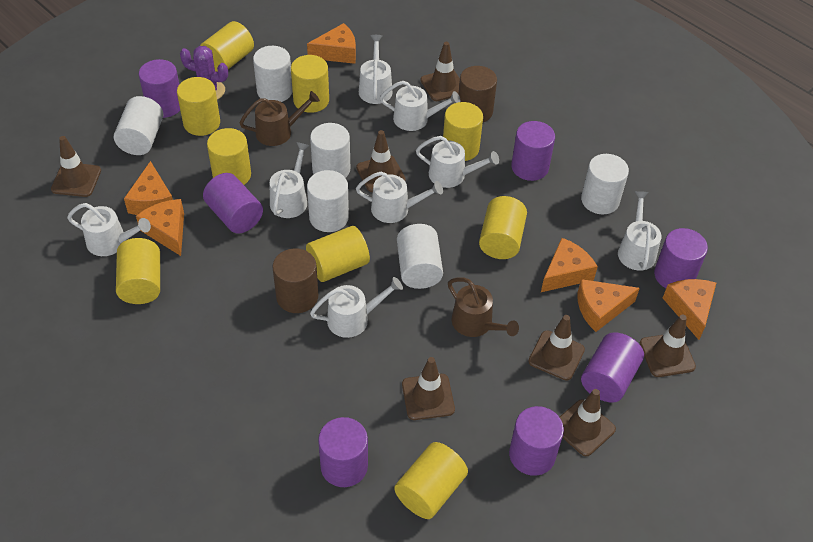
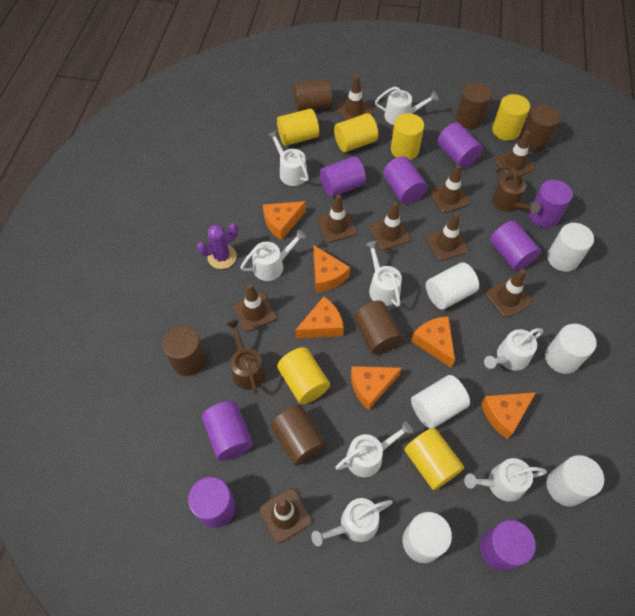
brown cylinder: [272,248,318,313] [459,66,497,122] = 2 -> [162,326,206,376] [270,405,327,466] [293,79,332,111] [354,300,403,355] [456,82,492,129] [520,105,560,152] = 6
brown traffic cone: [51,136,101,197] [356,130,406,192] [402,357,455,420] [420,42,460,101] [528,315,585,381] [560,389,616,456] [640,315,696,377] = 7 -> [233,284,277,332] [259,488,312,543] [317,195,357,243] [336,76,373,120] [370,202,411,250] [426,213,468,261] [429,165,470,213] [486,269,532,317] [495,131,535,176] = 9
purple cylinder: [139,59,180,118] [203,173,263,233] [318,417,368,487] [509,406,564,476] [511,121,555,181] [581,333,644,403] [654,228,708,288] = 7 -> [188,477,236,528] [202,401,253,460] [320,156,366,197] [383,156,427,204] [437,122,483,168] [480,520,536,571] [490,221,541,271] [529,180,573,228] = 8
yellow cylinder: [116,238,160,304] [177,77,220,136] [200,21,254,72] [207,128,251,185] [291,55,329,113] [306,226,370,282] [394,442,468,519] [443,102,483,161] [479,196,527,259] = 9 -> [277,109,319,146] [277,347,330,404] [334,113,378,152] [391,113,424,160] [404,428,464,490] [492,94,530,141] = 6

